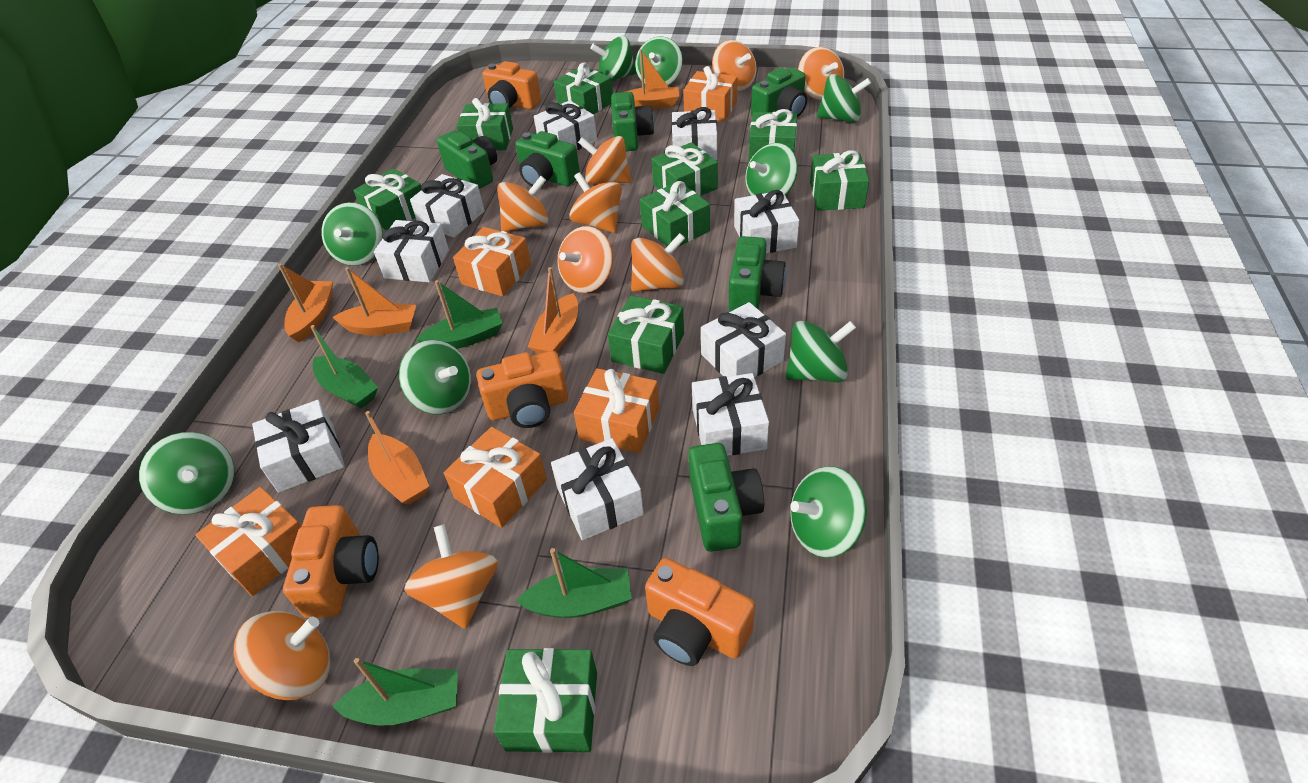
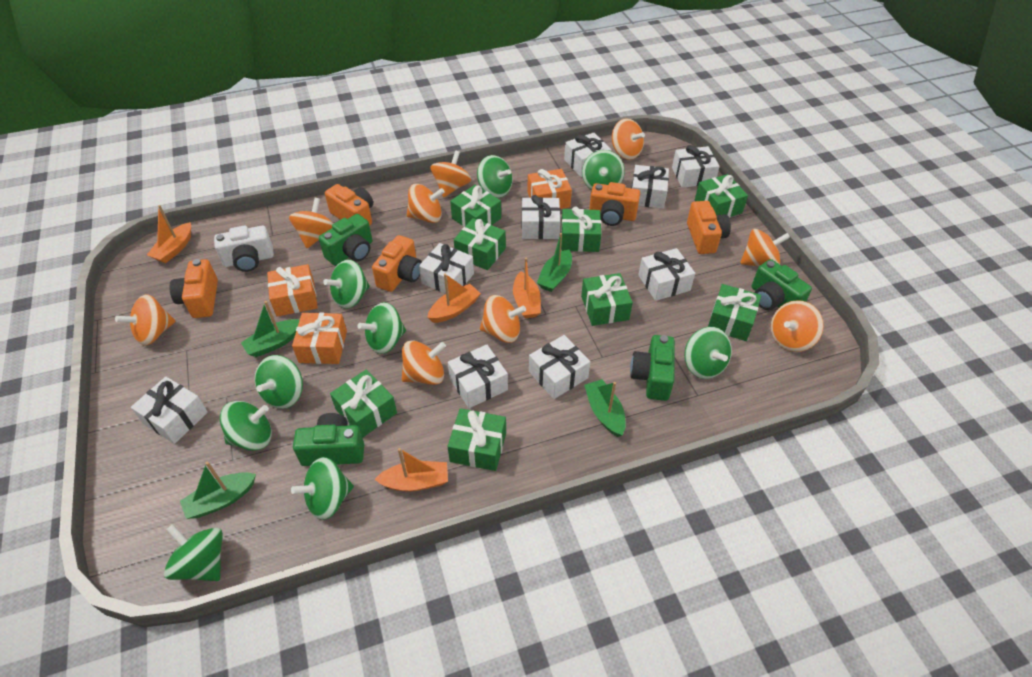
green camera: [437,131,497,189] [515,131,580,186] [611,92,654,151] [689,443,764,552] [729,236,786,312] [751,67,807,117] = 6 -> [293,413,364,466] [319,214,372,265] [630,335,675,401] [752,259,812,310] = 4
green gift: [353,168,421,230] [457,98,513,151] [494,648,597,753] [554,63,613,114] [608,296,684,374] [640,181,710,247] [652,142,718,196] [749,109,797,162] [810,150,869,210] = 9 -> [330,369,397,438] [447,408,506,471] [450,185,501,227] [454,218,506,270] [561,207,601,252] [581,273,633,326] [695,174,748,217] [708,284,761,341] = 8
orange boat: [278,264,333,342] [332,267,416,335] [365,411,429,505] [528,267,578,354] [626,49,679,109] = 5 -> [147,205,191,263] [374,448,448,491] [427,273,481,323] [513,258,541,319] = 4
orange camera: [283,505,379,618] [476,351,568,428] [483,61,541,109] [645,558,755,666] = 4 -> [170,259,218,318] [325,184,373,226] [372,235,422,292] [589,182,640,226] [687,201,731,254] = 5
orange gift: [195,487,302,596] [444,427,547,528] [453,227,531,297] [574,368,659,453] [683,66,738,121] = 5 -> [267,264,318,317] [292,313,347,364] [527,169,572,209] = 3
white camera: none = 0 -> [214,225,274,272] = 1

